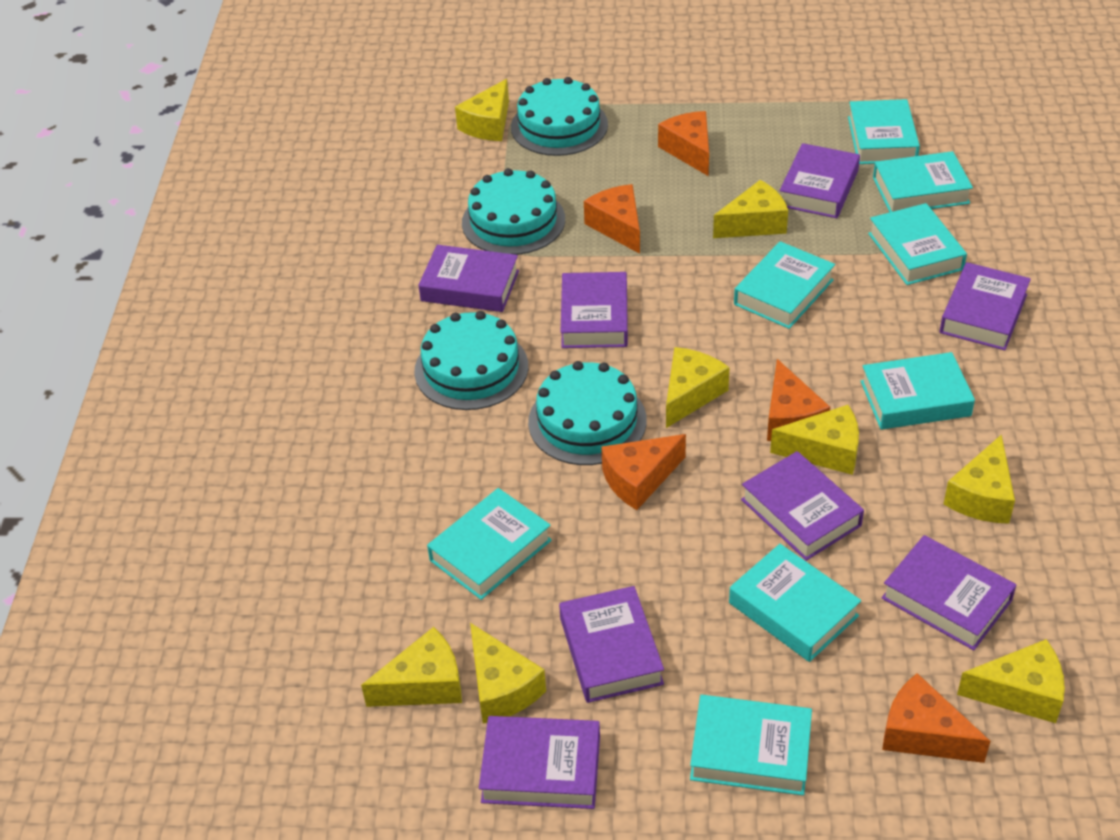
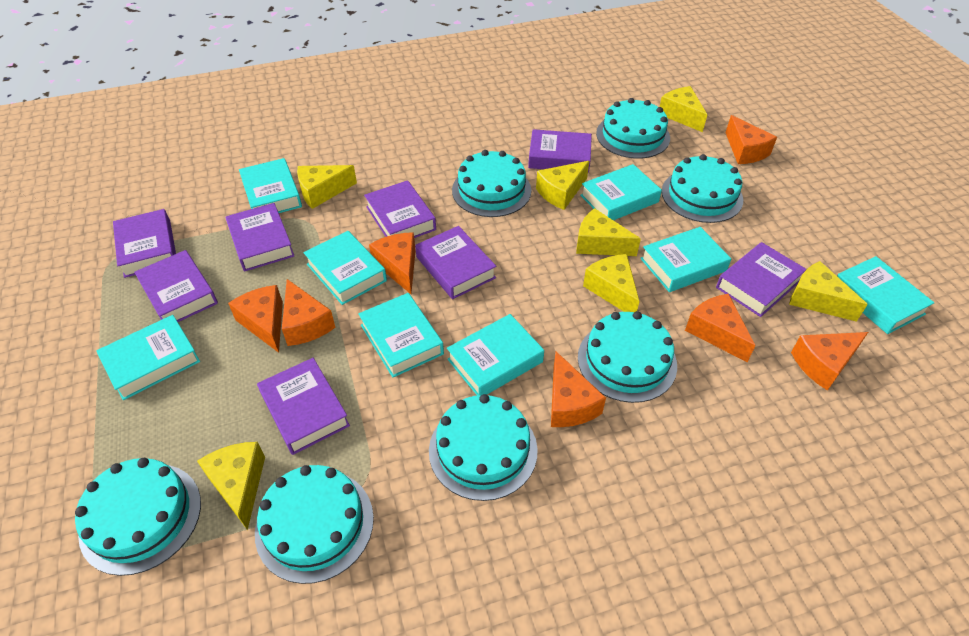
orange cheese: [584,184,640,254] [601,434,686,510] [658,111,709,176] [767,359,830,441] [882,673,990,763] = 5 -> [228,285,283,353] [282,279,336,346] [369,232,416,294] [551,351,606,427] [685,294,756,362] [725,115,777,164] [791,332,868,391] = 7
turquoise cake: [414,311,528,410] [462,168,565,255] [511,77,608,156] [528,361,647,465] = 4 -> [75,458,201,576] [255,465,374,584] [429,394,538,501] [452,150,531,217] [578,311,677,403] [596,98,670,159] [662,154,743,223] = 7
yellow cheese: [361,627,462,707] [455,79,509,141] [470,623,546,723] [666,347,730,428] [713,180,788,238] [770,405,859,475] [944,434,1015,524] [957,639,1065,723] = 8 -> [197,442,265,530] [297,165,357,209] [536,161,590,210] [576,208,641,256] [583,254,640,312] [660,86,707,132] [789,261,868,322] = 7

